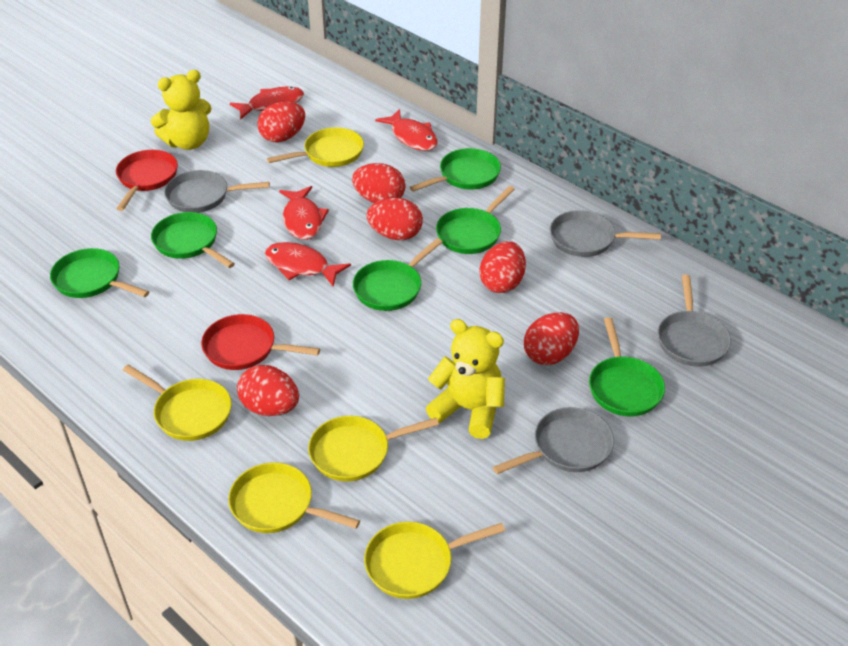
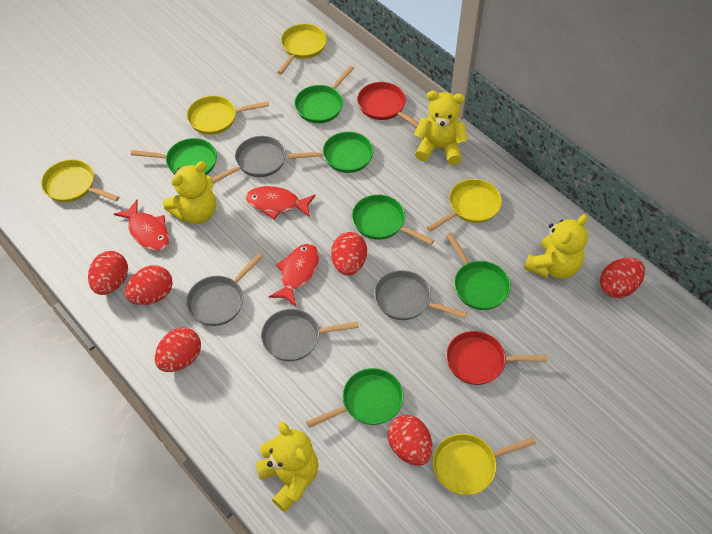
red fish: [230,86,304,120] [265,242,351,286] [279,186,329,240] [375,109,438,151] = 4 -> [114,200,170,251] [246,186,316,219] [269,244,319,307] = 3
yellow teddy bear: [151,70,212,150] [426,319,505,439] = 2 -> [163,161,216,224] [255,421,319,512] [414,91,468,165] [524,214,588,279] = 4

